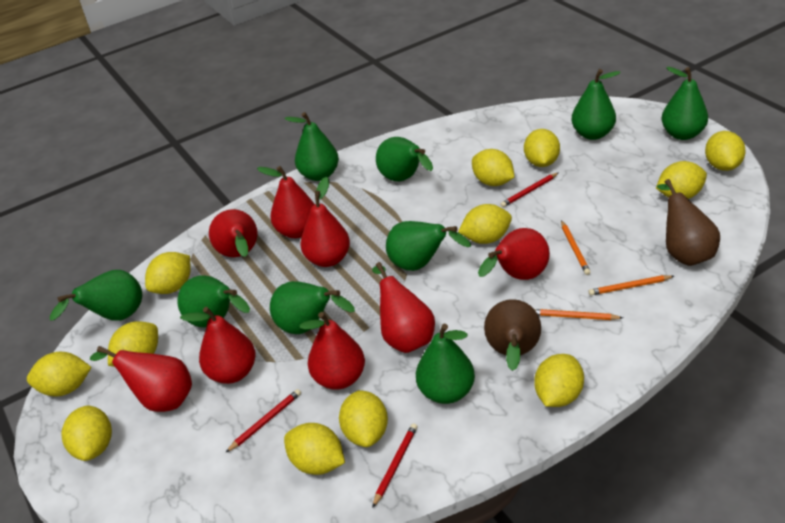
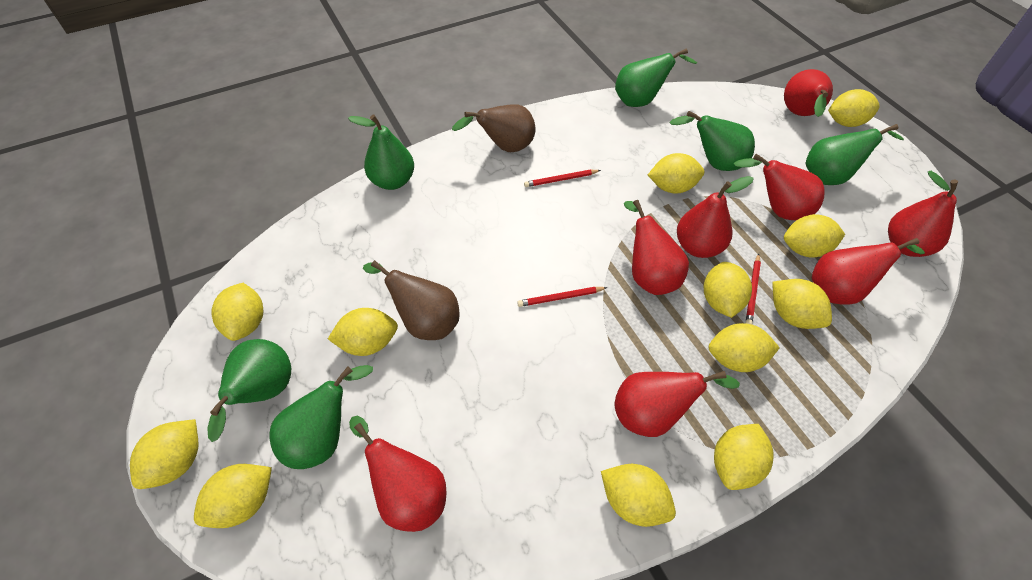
green pear: [50,270,142,321] [177,275,250,328] [270,281,355,334] [285,112,339,181] [376,137,433,181] [386,221,471,271] [416,324,475,404] [571,69,621,140] [661,67,708,140] = 9 -> [207,339,291,442] [269,365,373,469] [348,115,414,190] [615,48,697,107] [669,111,755,171] [805,124,904,185] = 6
orange pencil: [534,309,623,320] [561,220,591,275] [589,275,674,295] = 3 -> none = 0

